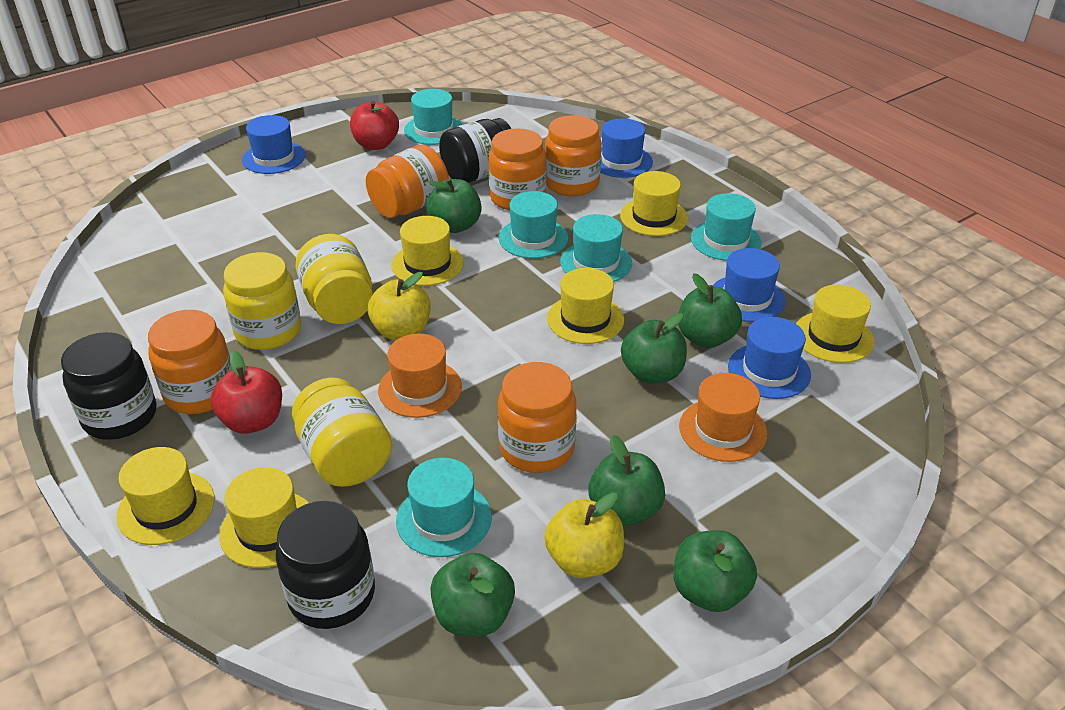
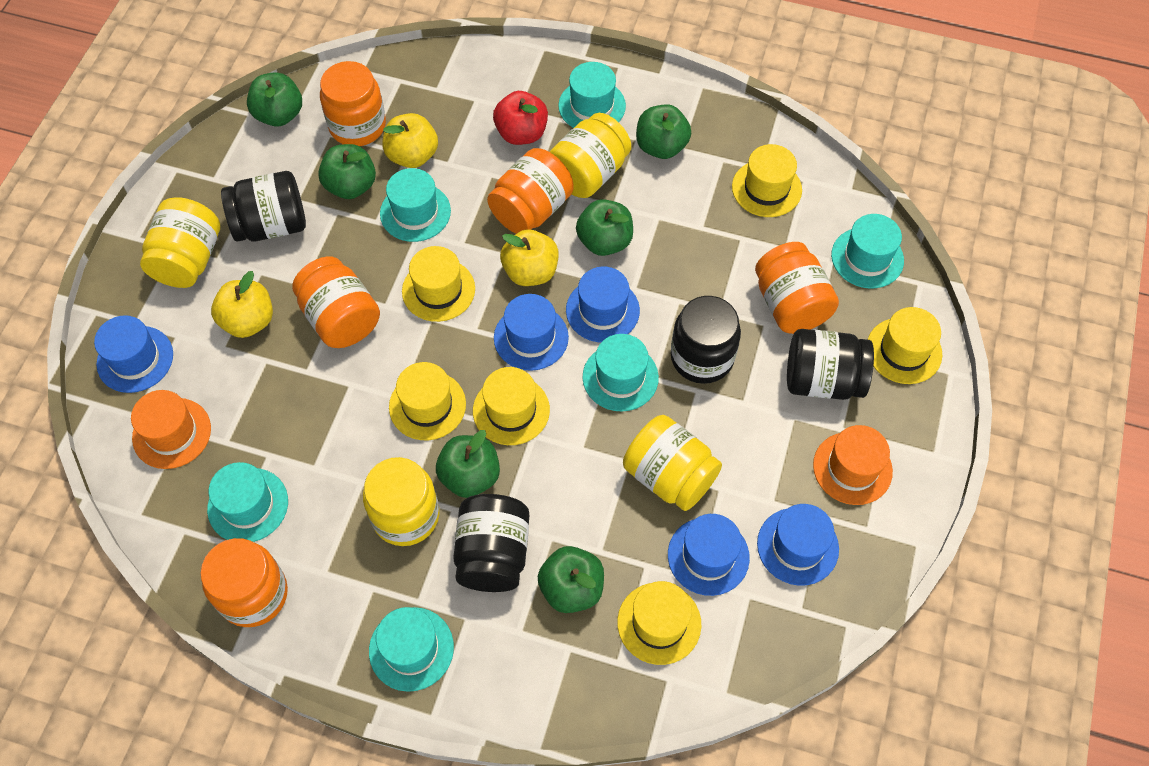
black jar: [61,332,157,440] [276,501,375,629] [439,118,511,183] = 3 -> [221,171,306,242] [453,494,529,592] [671,296,741,384] [787,329,874,400] = 4
blue hat: [242,115,305,174] [600,119,653,178] [713,248,786,322] [728,317,811,399] = 4 -> [94,315,173,393] [494,294,569,371] [566,266,640,342] [668,514,750,596] [757,504,839,586] = 5
red apple: [211,350,282,434] [350,101,399,150] = 2 -> [493,91,548,145] = 1
turquoise hat: [396,458,492,557] [404,89,463,145] [499,191,568,259] [560,214,632,282] [691,193,762,261] = 5 -> [207,462,288,542] [369,607,454,692] [380,168,451,242] [558,62,626,128] [583,334,659,412] [831,214,904,289] = 6
yellow apple: [368,272,431,340] [544,492,624,578] = 2 -> [211,271,273,338] [383,113,438,168] [500,229,559,286] = 3
yellow jar: [223,252,301,350] [292,378,392,487] [295,234,373,324] = 3 -> [140,197,220,288] [363,457,439,546] [550,113,631,198] [623,415,722,511] = 4

